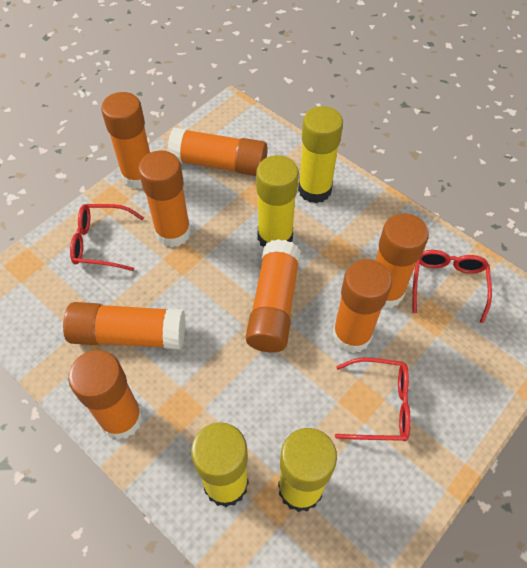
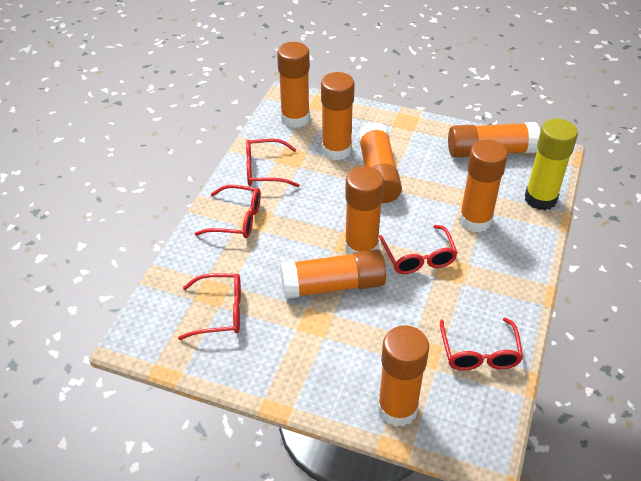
red glasses: [70,204,144,271] [335,358,411,441] [413,250,492,323] = 3 -> [178,273,241,340] [195,185,261,238] [246,139,300,187] [379,225,458,274] [440,318,523,371] = 5
yellow glue stick: [191,422,249,507] [256,155,299,247] [278,428,337,512] [298,106,343,203] = 4 -> [525,119,578,210] = 1

